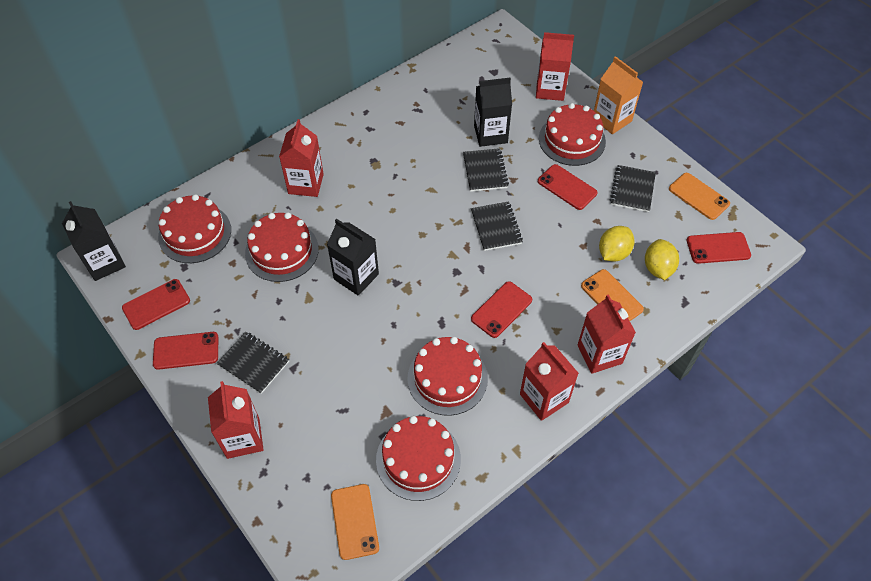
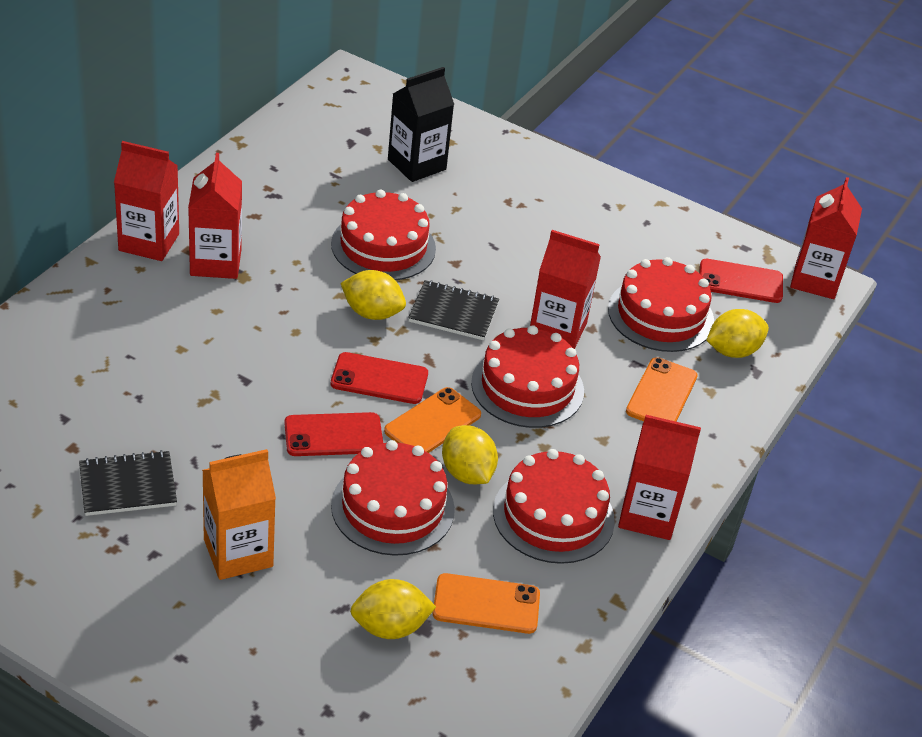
black carton: [62,201,126,281] [327,219,379,295] [474,78,512,147] = 3 -> [388,67,454,182] = 1
black notebook: [217,332,289,394] [463,148,509,192] [471,201,523,251] [610,165,656,212] = 4 -> [79,450,177,516] [408,280,499,340] = 2
red phone: [122,279,190,330] [153,332,218,370] [471,281,532,338] [538,164,597,210] [687,232,751,264] = 5 -> [284,412,383,456] [331,352,428,404] [699,259,783,303] = 3
yellow lemon: [599,226,635,262] [645,239,679,280] = 2 -> [340,270,406,320] [350,579,436,639] [442,425,498,484] [706,309,769,358] = 4

